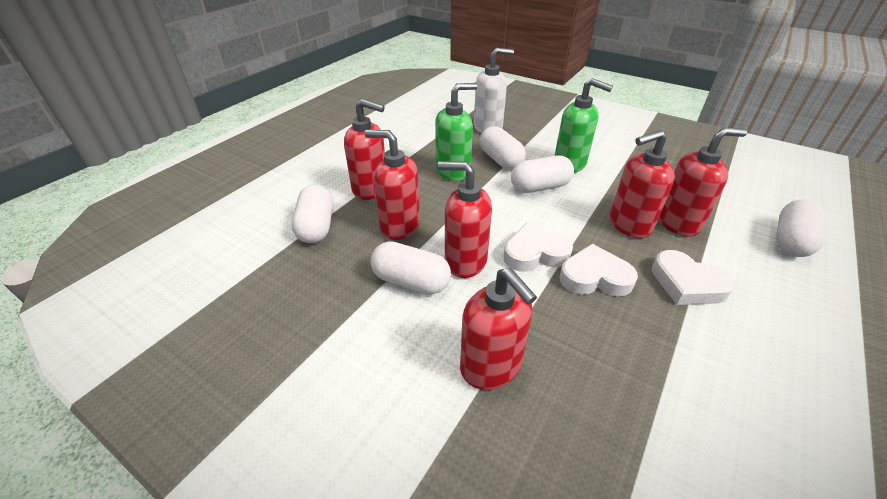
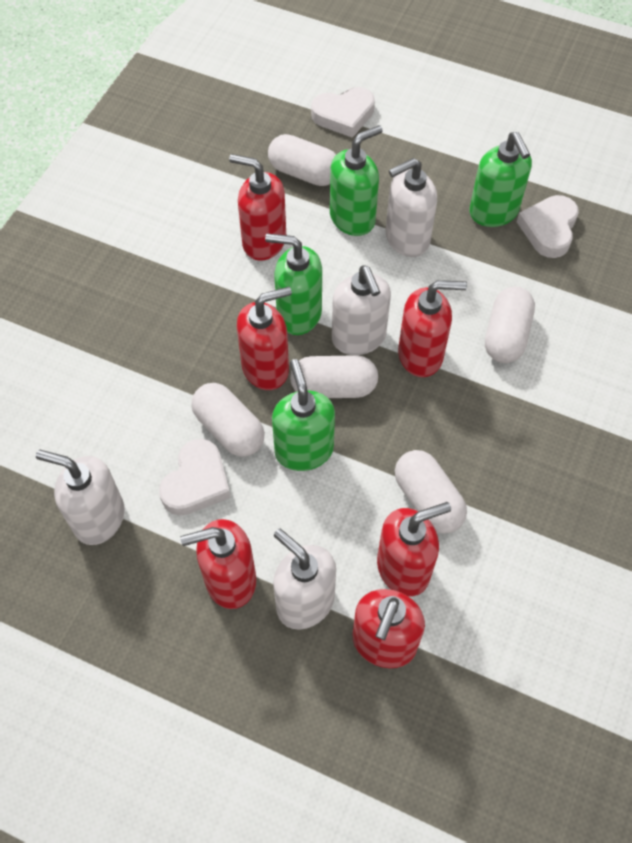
green soap dispenser: [435,83,477,181] [555,78,613,173] = 2 -> [265,234,322,335] [272,359,335,471] [330,125,383,236] [469,132,532,227] = 4
white soap dispenser: [474,48,514,133] = 1 -> [36,450,125,545] [273,529,336,630] [332,266,391,355] [386,158,437,257] = 4

